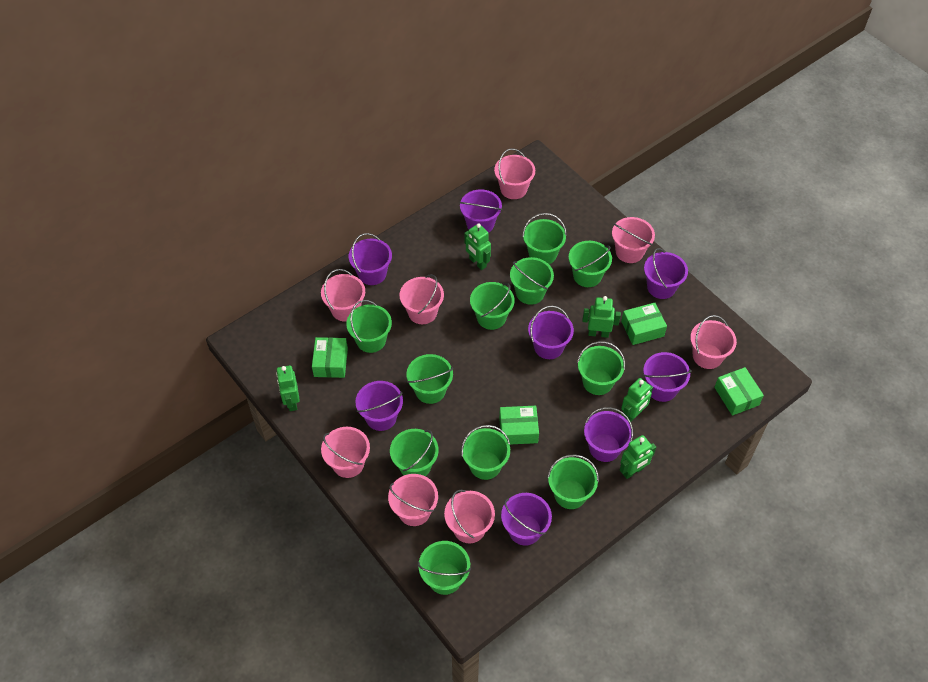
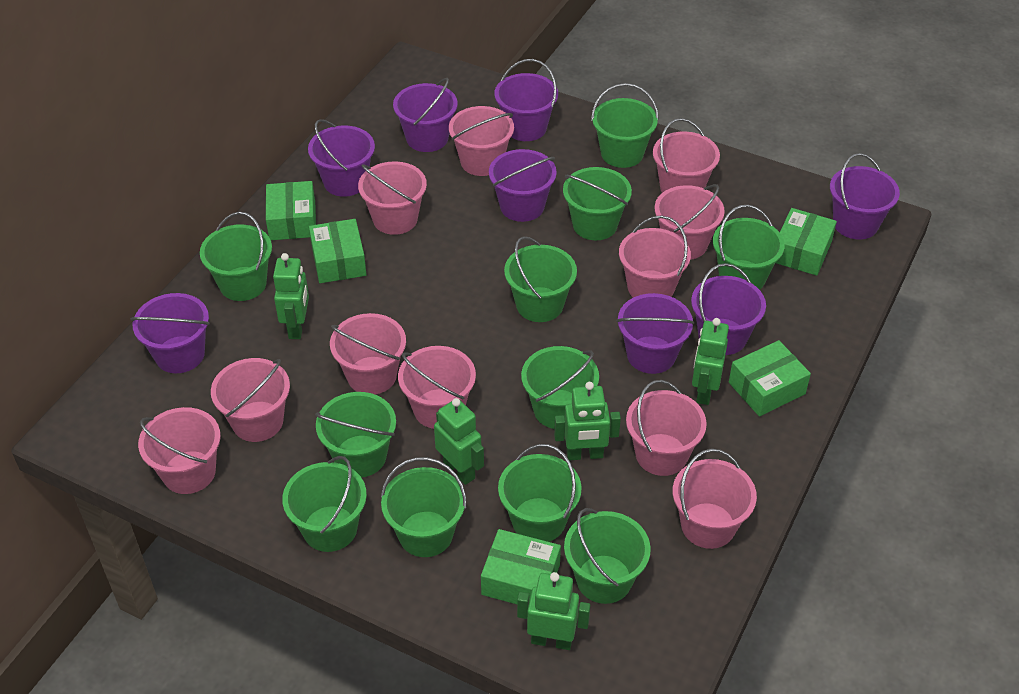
green box: [312,337,348,378] [499,406,539,444] [621,303,667,345] [714,367,764,416] = 4 -> [266,181,316,240] [309,219,367,283] [481,529,561,604] [729,340,811,416] [776,208,837,276] = 5
pink bucket: [321,269,365,322] [321,427,370,478] [388,474,438,526] [399,274,444,324] [444,490,495,543] [494,148,535,199] [612,217,655,263] [690,315,737,369] = 8 -> [138,407,221,494] [211,358,290,442] [330,313,406,395] [358,161,427,235] [398,346,476,429] [449,106,514,176] [619,215,691,297] [626,380,707,476] [653,118,720,193] [654,184,725,260] [673,449,757,549] = 11

